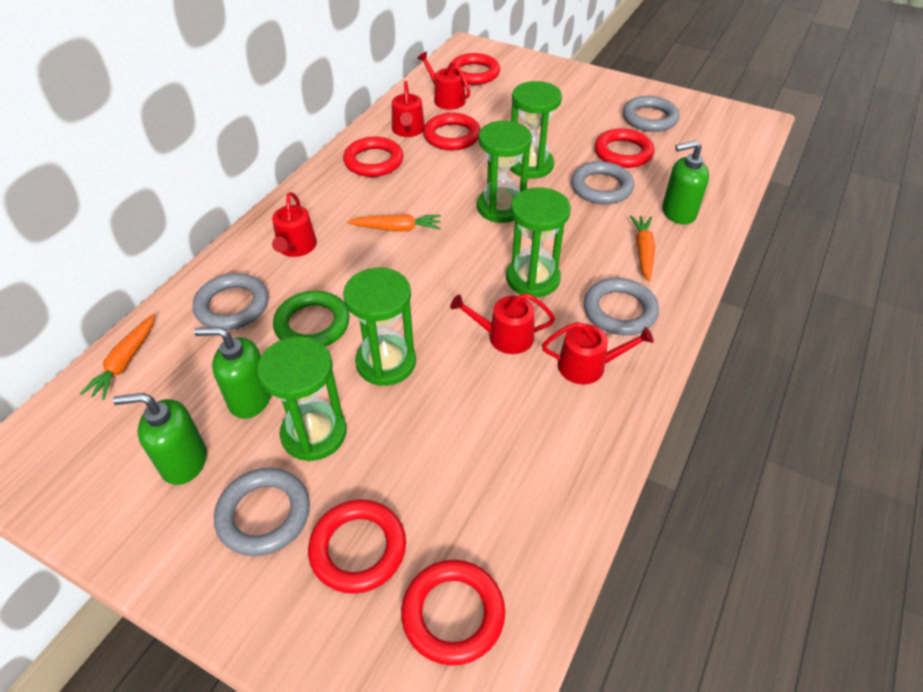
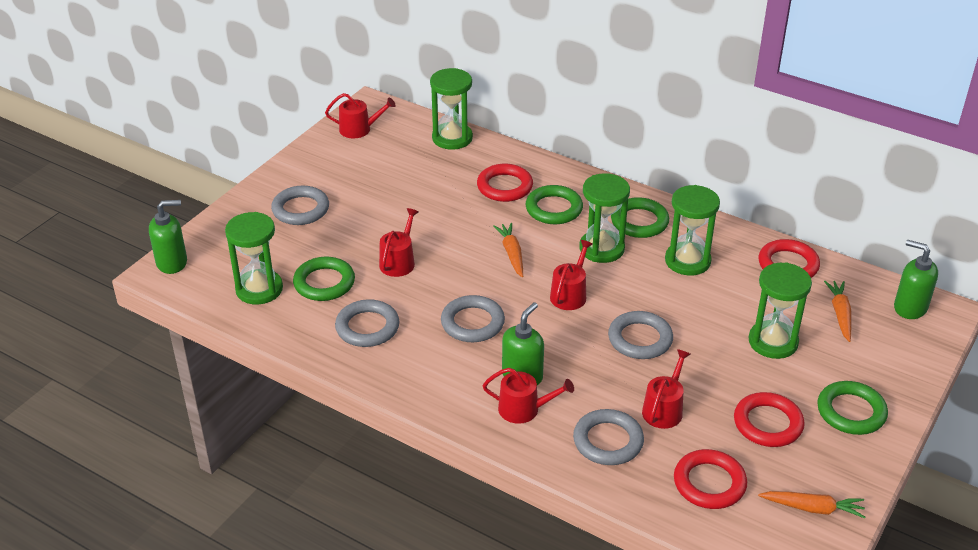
green ring: [273,291,350,347] = 1 -> [293,257,355,301] [526,185,583,224] [611,197,669,238] [817,381,888,435] = 4
red ring: [308,499,406,594] [343,137,403,177] [401,560,505,666] [423,113,481,151] [451,53,500,85] [595,128,655,168] = 6 -> [477,164,533,202] [674,449,747,509] [734,392,805,447] [759,239,820,278] = 4

